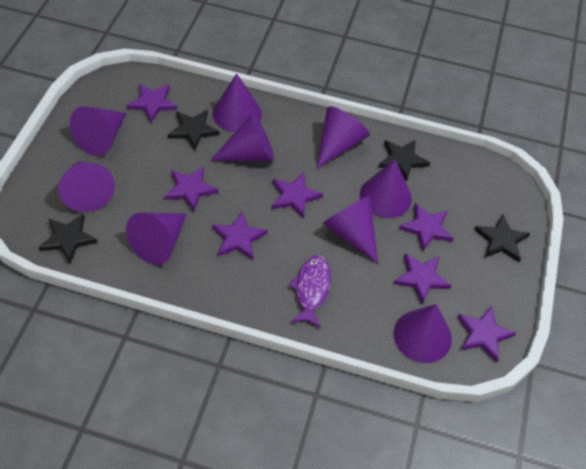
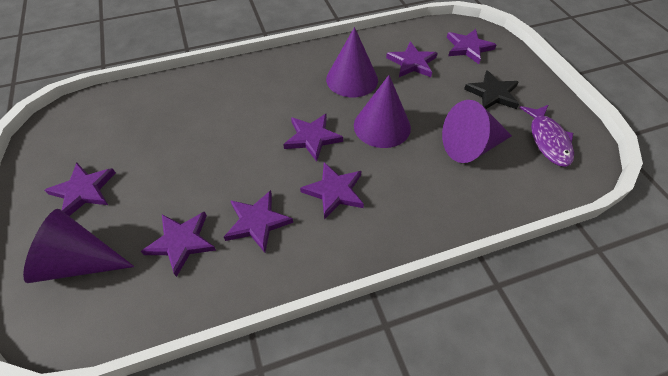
black star: [38,214,98,263] [168,110,219,150] [378,140,430,182] [474,214,530,262] = 4 -> [464,70,519,109] = 1
purple cone: [58,161,115,212] [70,106,126,156] [126,213,187,265] [210,113,274,161] [213,73,262,132] [316,106,370,169] [322,196,378,264] [360,159,412,218] [394,304,452,363] = 9 -> [23,209,135,283] [326,27,378,97] [354,75,411,148] [442,100,512,163] = 4

